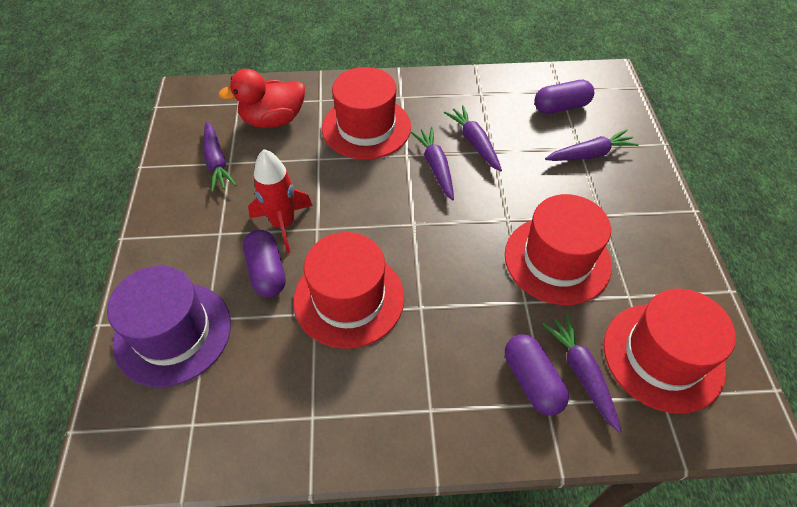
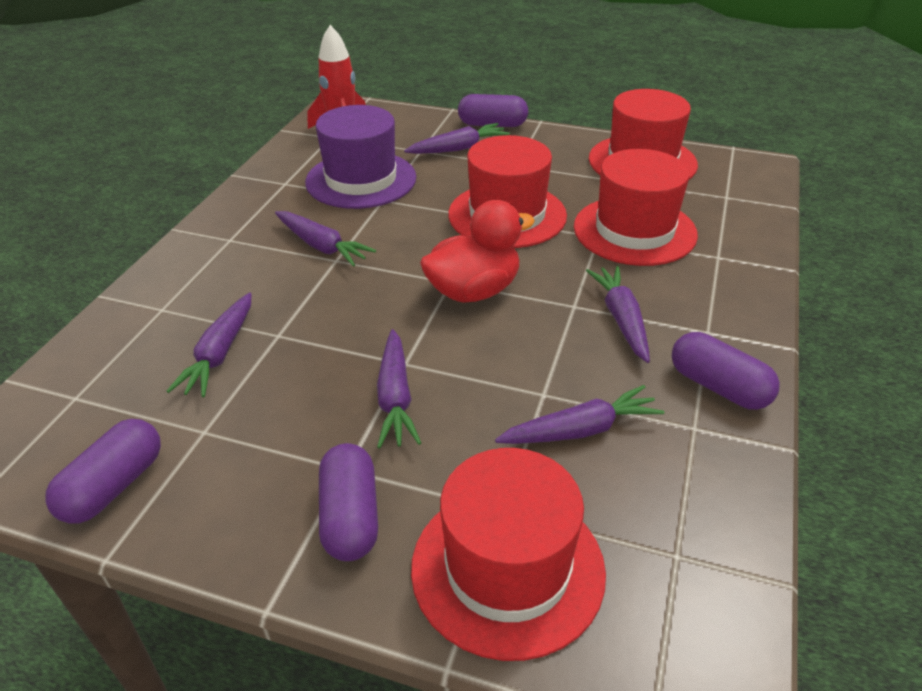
purple capsule: [243,229,286,297] [505,334,569,416] [535,80,594,114] = 3 -> [45,419,161,524] [319,443,378,561] [458,94,528,127] [672,332,780,410] = 4
purple carrot: [204,121,236,192] [411,127,454,200] [444,105,502,172] [542,314,622,433] [545,129,639,161] = 5 -> [167,292,252,397] [275,211,376,267] [377,329,421,448] [404,123,510,154] [495,385,664,444] [586,266,650,363] = 6

